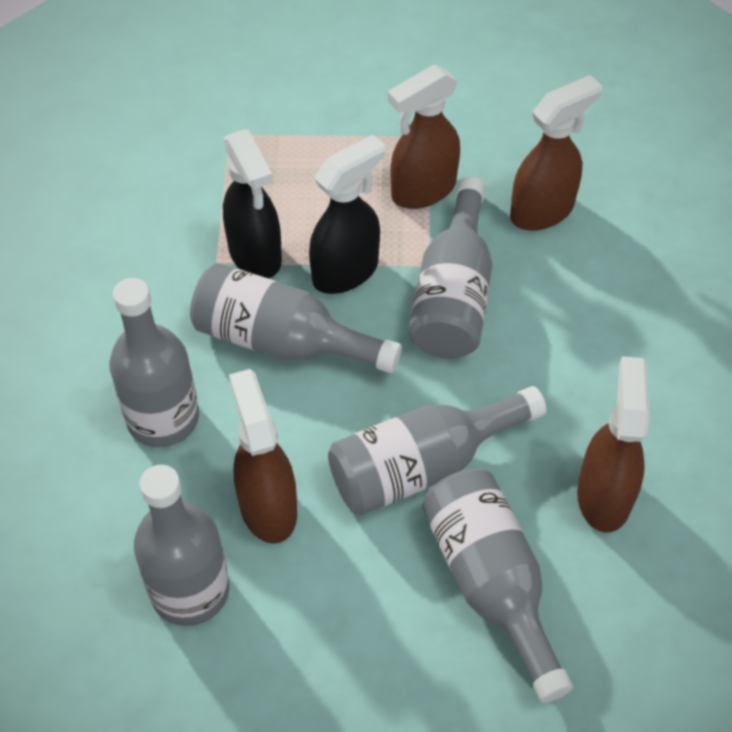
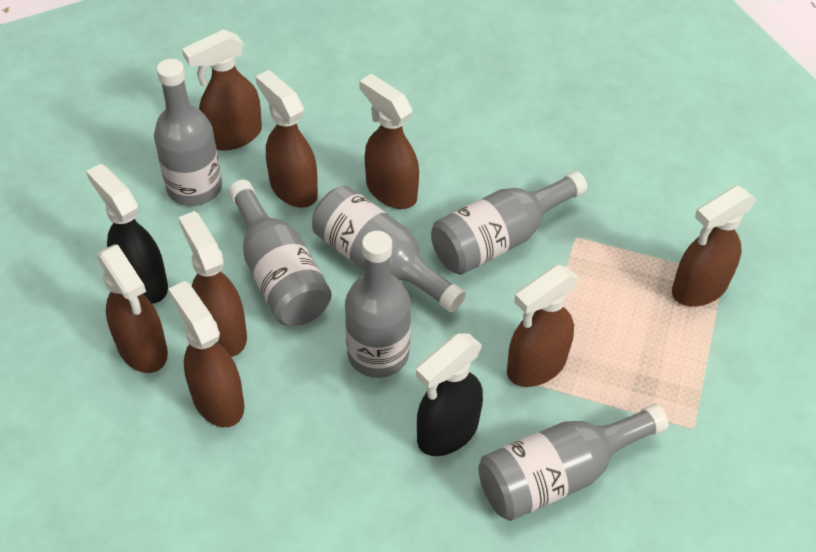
brown spray bottle: [229,369,297,544] [388,65,460,209] [510,75,602,231] [577,356,650,533] = 4 -> [97,244,168,373] [169,281,244,427] [178,211,247,357] [182,29,262,150] [255,70,318,208] [359,74,419,209] [507,265,579,387] [672,185,756,306] = 8

